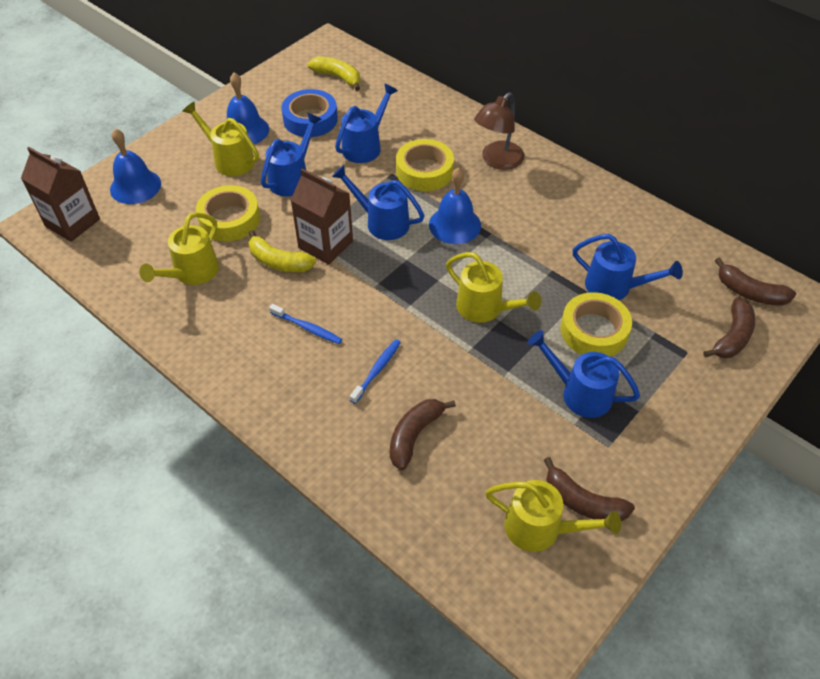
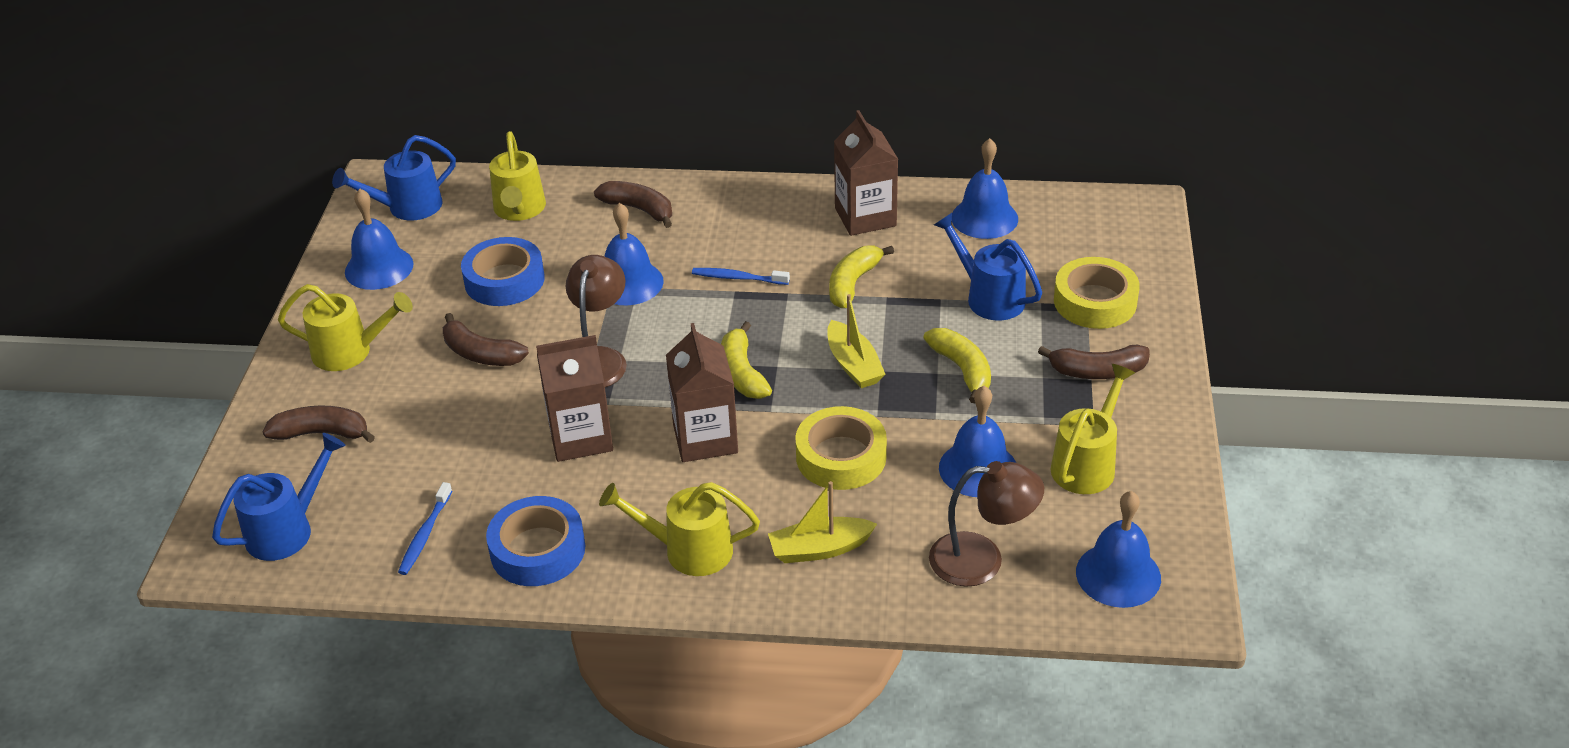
blue bell: [110,129,161,204] [227,72,269,144] [429,167,481,244] = 3 -> [345,189,414,290] [604,203,664,305] [939,386,1016,497] [952,138,1018,239] [1076,491,1161,608] = 5
blue tape: [281,89,338,137] = 1 -> [461,237,545,306] [486,496,585,586] = 2
blue watering can: [261,113,322,197] [332,165,424,240] [335,83,398,163] [528,330,640,418] [573,234,683,300] = 5 -> [212,433,345,561] [332,135,456,220] [934,213,1042,321] = 3
brown carton: [21,147,100,242] [290,169,353,265] = 2 -> [536,335,613,462] [666,323,738,462] [834,110,898,236] = 3
brown lamp: [474,93,525,170] = 1 -> [566,255,627,387] [929,461,1044,587] = 2
yellow banana: [248,230,316,272] [307,56,361,91] = 2 -> [721,321,772,399] [829,245,894,308] [923,328,991,403] = 3
yellow boat: none = 0 -> [768,481,877,563] [827,294,885,388] = 2
yellow tape: [196,185,260,241] [396,139,454,191] [560,292,632,357] = 3 -> [795,406,887,490] [1054,257,1140,329] = 2

